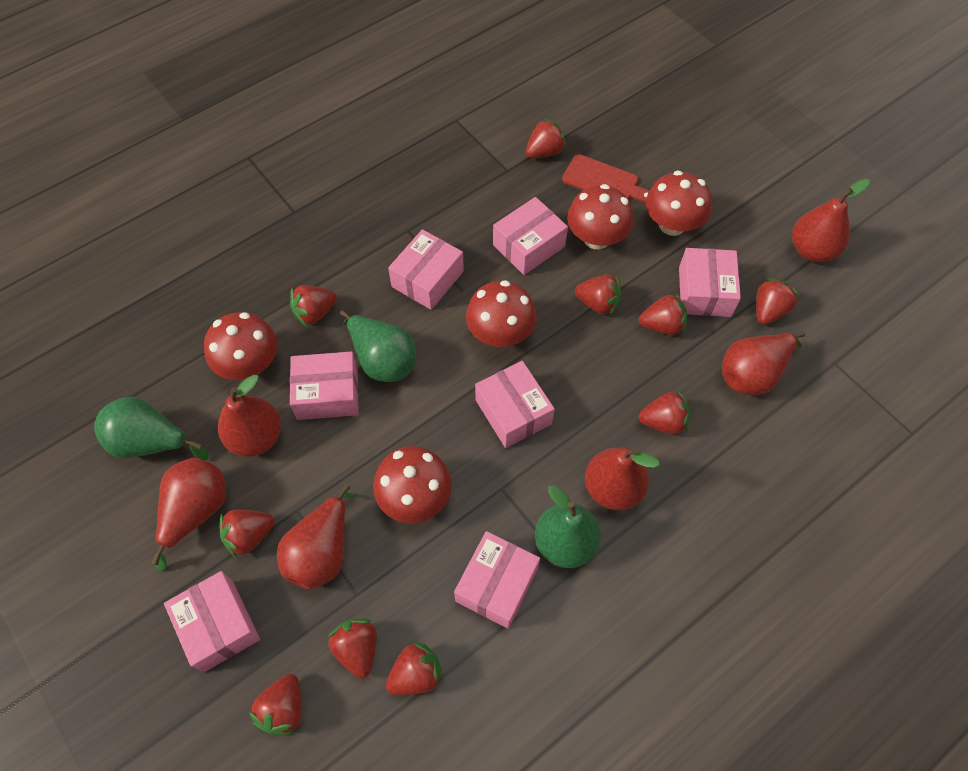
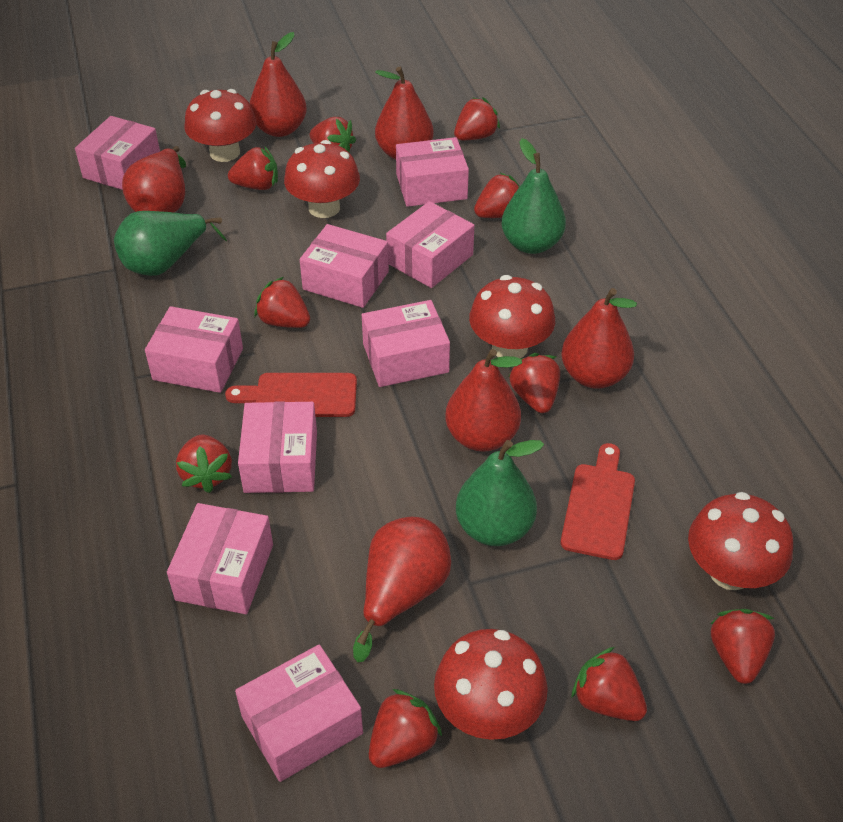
pink box: [164,571,260,673] [290,351,359,420] [388,229,464,310] [454,531,540,629] [475,361,555,448] [493,197,568,275] [679,248,741,317] = 7 -> [75,116,160,190] [145,306,243,393] [167,503,273,614] [235,645,363,782] [238,401,317,493] [300,224,389,308] [362,300,450,387] [386,201,474,288] [396,137,469,207] = 9
red cutting board: [562,154,649,203] = 1 -> [225,373,357,417] [561,443,635,560] = 2

